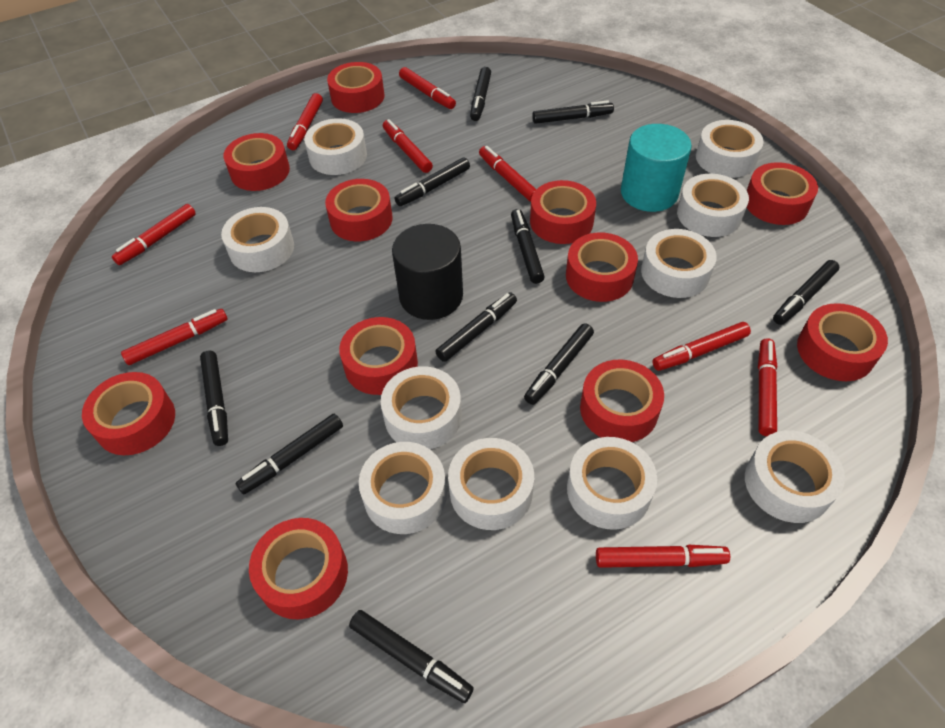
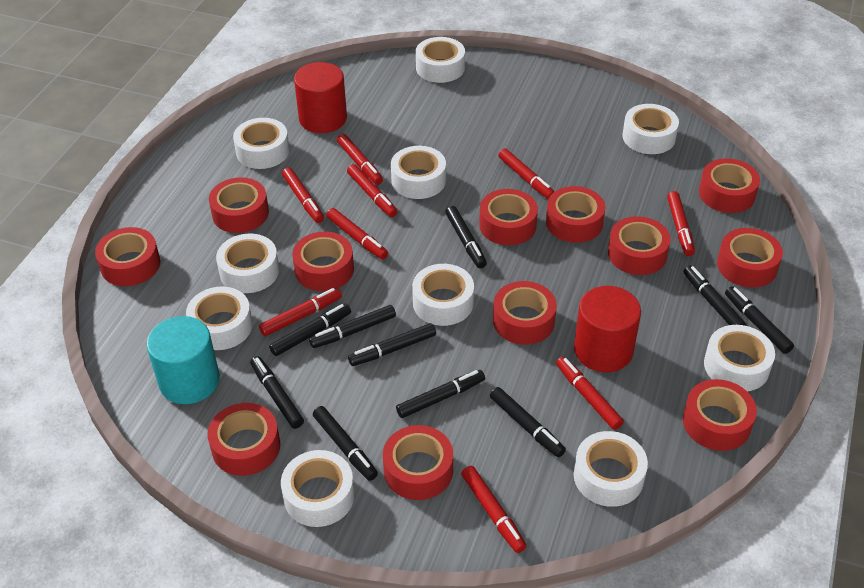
black cylinder: [392,224,463,320] = 1 -> none = 0
red cylinder: none = 0 -> [294,62,347,133] [574,286,641,372] = 2
red tape: [82,372,175,455] [223,133,290,191] [249,518,348,619] [325,179,393,241] [327,62,385,113] [339,317,418,395] [530,180,596,244] [566,233,638,302] [580,360,664,442] [747,162,818,225] [797,303,888,381] = 11 -> [95,227,160,286] [207,403,280,476] [209,177,269,233] [292,232,354,291] [383,425,453,500] [479,189,538,245] [493,281,557,345] [546,186,605,243] [608,216,671,275] [683,379,757,451] [699,158,760,213] [717,228,783,288] = 12

